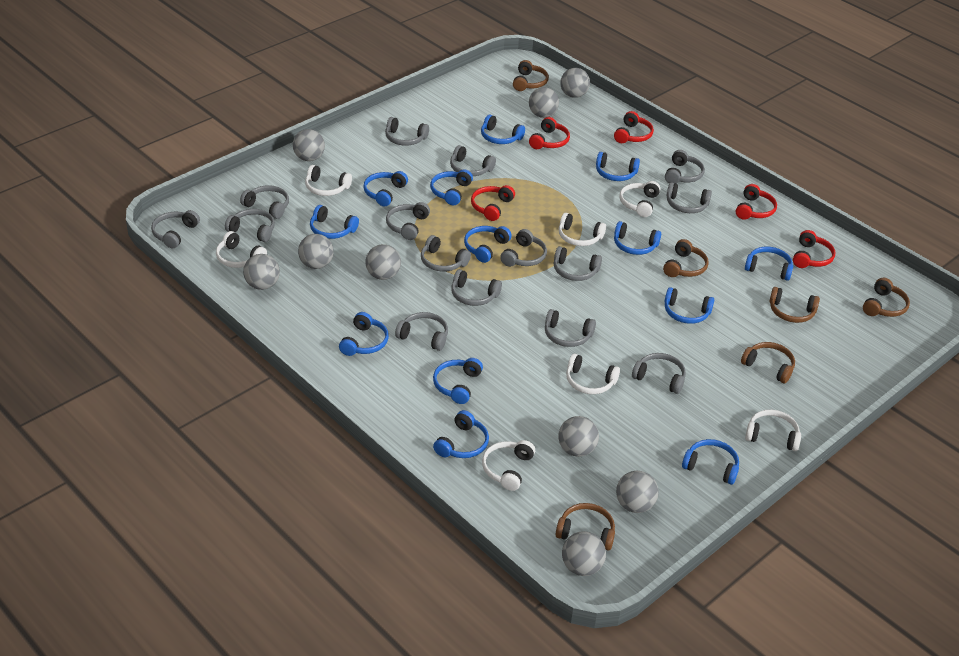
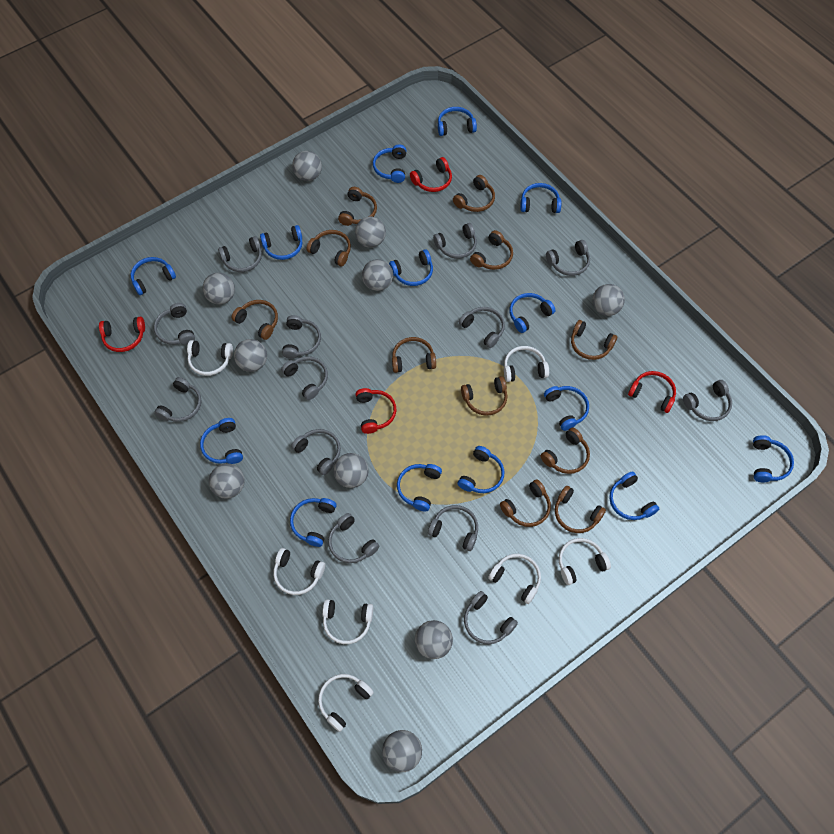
blue headphones: [310,205,359,239] [339,312,389,356] [363,171,408,206] [430,169,473,206] [433,358,483,404] [433,410,489,458] [464,226,512,263] [481,114,525,144] [596,152,640,181] [614,221,661,255] [665,287,714,324] [682,439,739,485] [745,247,793,281] = 13 -> [131,257,176,295] [200,418,243,464] [260,225,303,260] [290,498,336,547] [373,144,406,183] [389,249,433,286] [397,464,442,511] [438,107,477,136] [458,446,504,493] [509,293,555,333] [520,183,561,213] [544,386,589,431] [609,471,659,520] [753,435,794,482] = 14
brown headphones: [513,60,549,91] [556,503,615,550] [663,239,709,277] [741,342,795,383] [769,287,820,323] [863,278,910,317] = 6 -> [232,300,278,340] [307,230,351,266] [338,187,377,226] [392,337,436,373] [453,175,495,212] [461,376,507,416] [470,230,513,270] [500,479,551,527] [540,428,590,474] [555,486,606,533] [571,320,617,360] = 11
grey ball: [243,254,280,290] [293,129,325,161] [298,234,334,269] [365,244,401,280] [529,87,559,118] [558,416,599,457] [560,68,590,98] [562,531,606,576] [616,471,659,513] = 9 -> [203,273,235,304] [209,463,245,499] [234,339,267,372] [292,151,322,181] [334,453,369,488] [355,216,386,248] [362,259,393,291] [382,730,422,772] [415,620,453,659] [592,284,625,316] = 10
grey headphones: [151,210,200,248] [225,209,275,242] [240,185,289,219] [385,117,429,146] [386,202,430,240] [395,312,448,351] [421,235,471,272] [450,145,496,176] [451,269,502,306] [500,229,547,267] [545,309,596,347] [554,246,602,281] [632,353,686,394] [665,150,705,184] [667,182,712,213] = 15 -> [154,303,195,345] [154,377,201,422] [218,236,262,272] [281,356,328,400] [282,315,321,359] [291,429,341,475] [328,513,379,563] [428,505,478,551] [433,223,477,258] [459,307,505,348] [464,591,518,644] [546,240,590,276] [683,380,732,421] = 13
red headphones: [471,185,515,221] [529,117,570,149] [614,111,654,143] [736,184,777,220] [793,230,835,268] = 5 -> [99,317,145,352] [356,388,396,434] [410,157,452,192] [628,371,676,413] = 4

